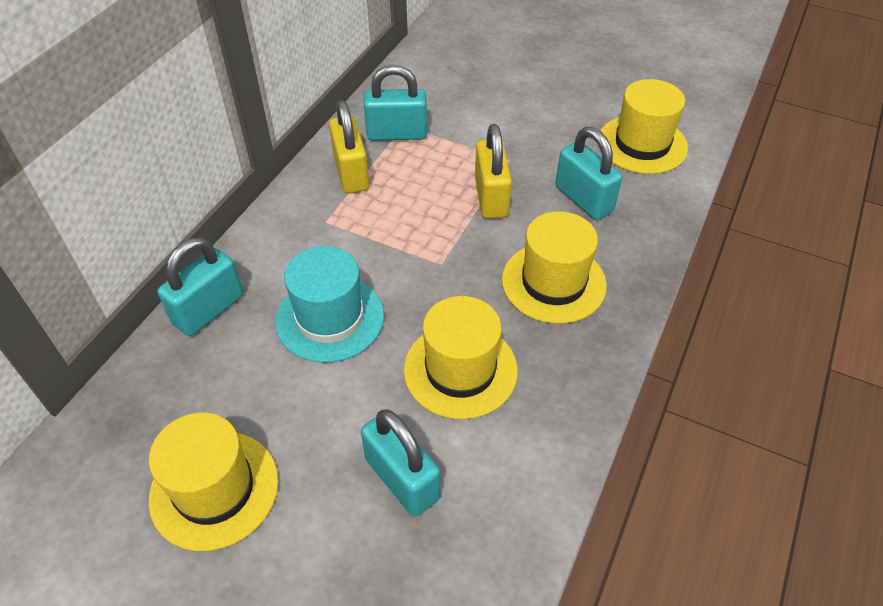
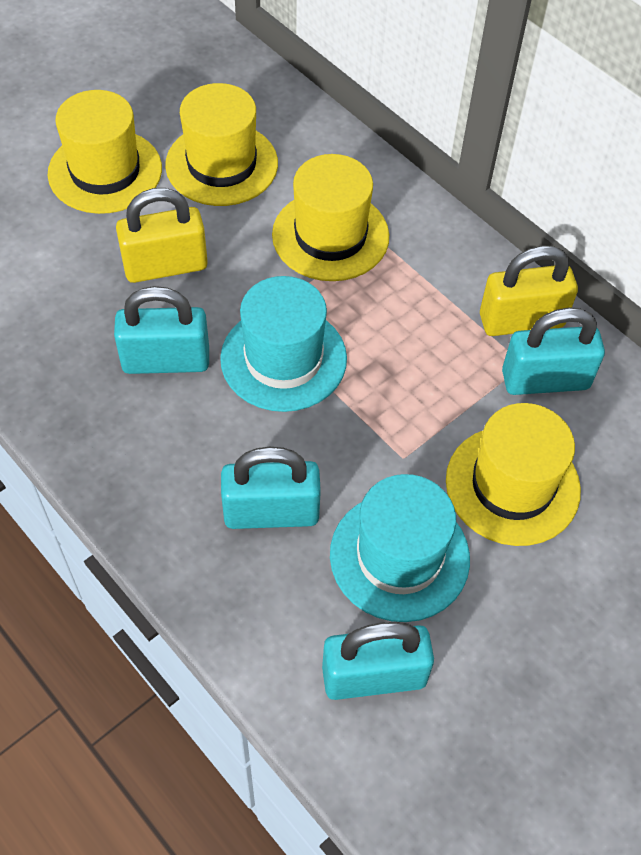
turquoise hat: [275,246,384,363] = 1 -> [220,276,347,412] [330,474,470,622] = 2

